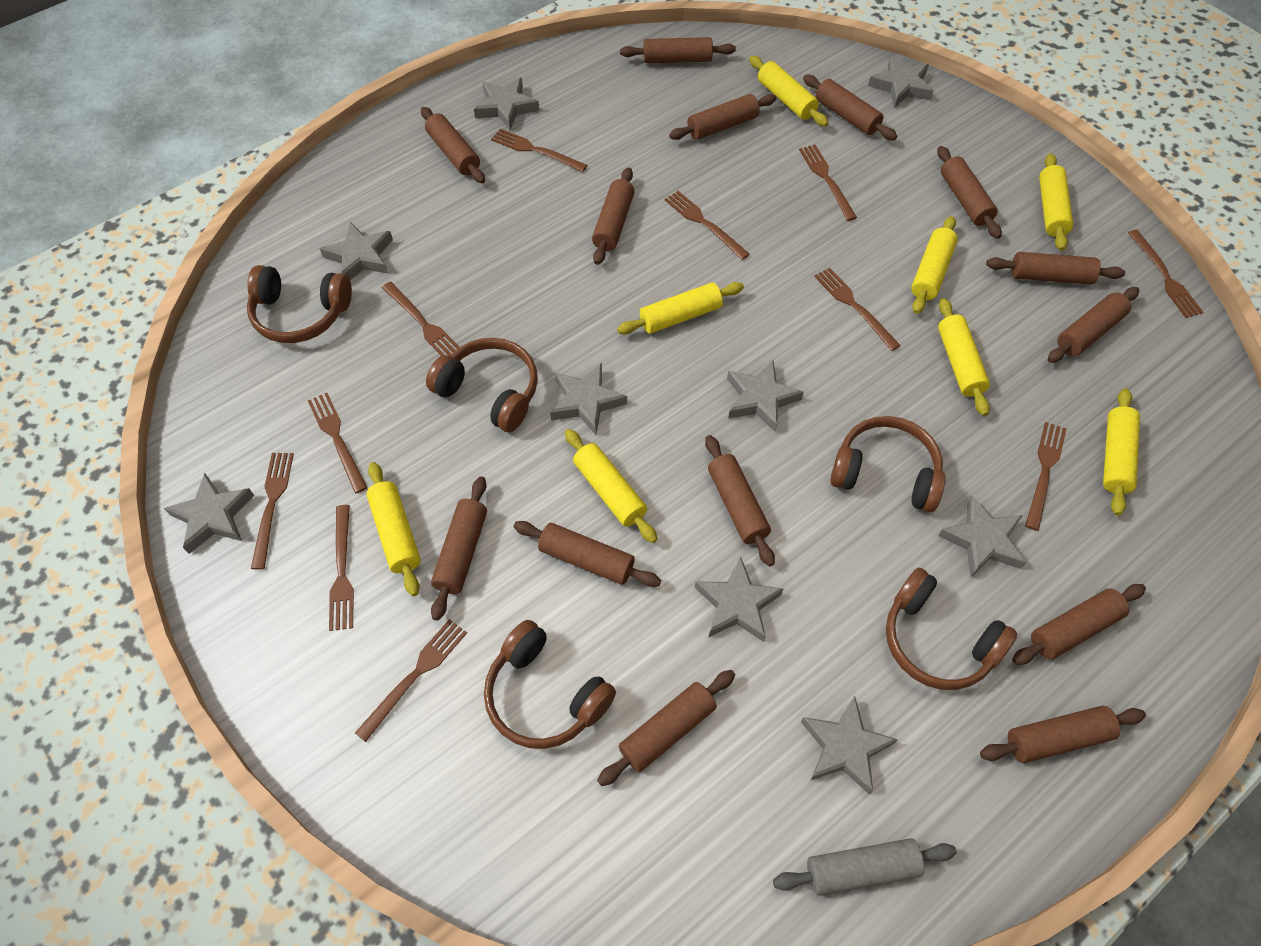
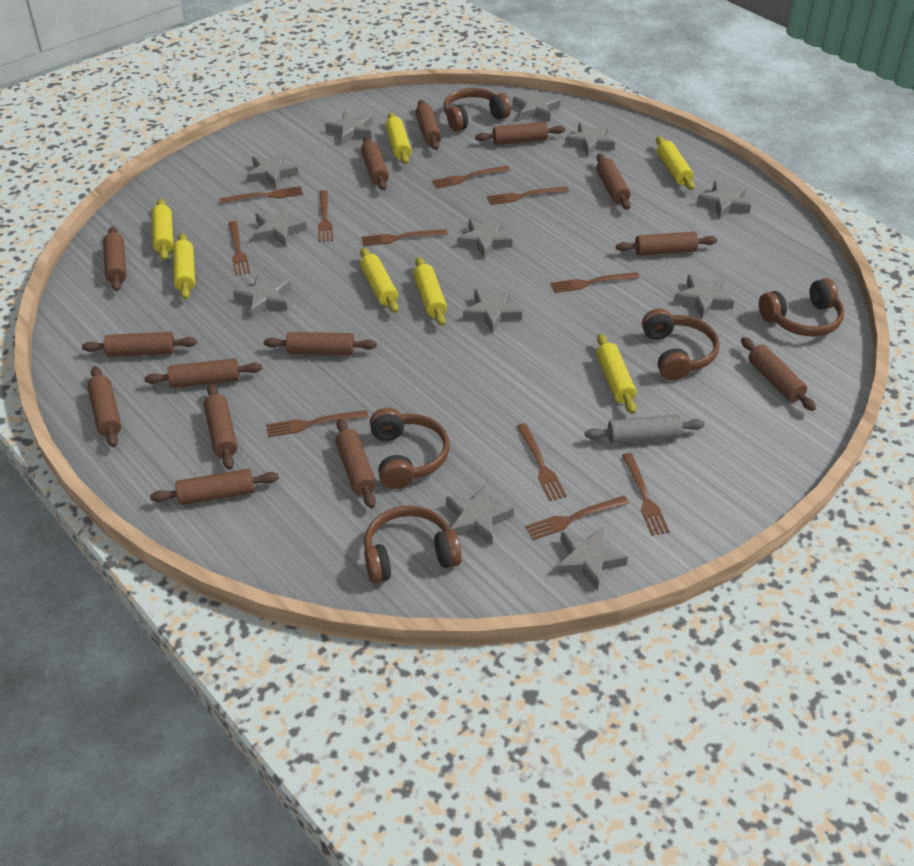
grey star: [164,473,254,554] [319,222,393,280] [474,78,539,130] [550,363,627,435] [695,556,783,642] [727,360,804,432] [801,696,898,795] [868,56,934,108] [938,496,1027,577] = 9 -> [233,273,291,318] [247,152,299,188] [253,207,307,246] [325,111,373,144] [446,485,514,545] [457,219,512,259] [463,289,522,334] [513,90,561,122] [556,527,628,590] [565,123,615,157] [674,275,734,319] [697,181,751,219] = 12
yellow rolling pin: [366,462,420,596] [565,429,657,543] [617,282,744,334] [749,56,828,127] [911,216,958,314] [938,298,990,416] [1039,153,1073,251] [1103,388,1140,516] = 8 -> [152,199,173,261] [173,233,195,300] [360,248,399,313] [385,113,412,164] [414,257,447,326] [596,334,637,414] [656,136,695,190] = 7

